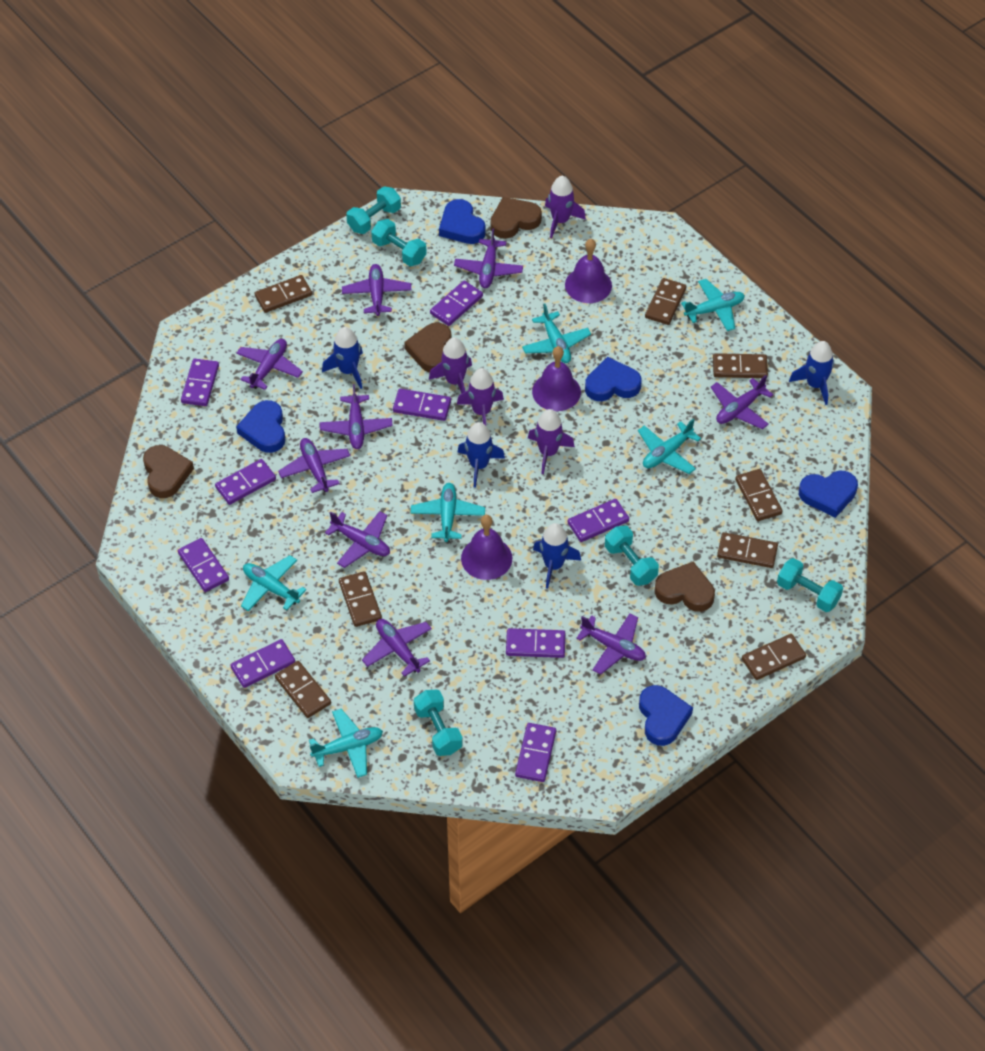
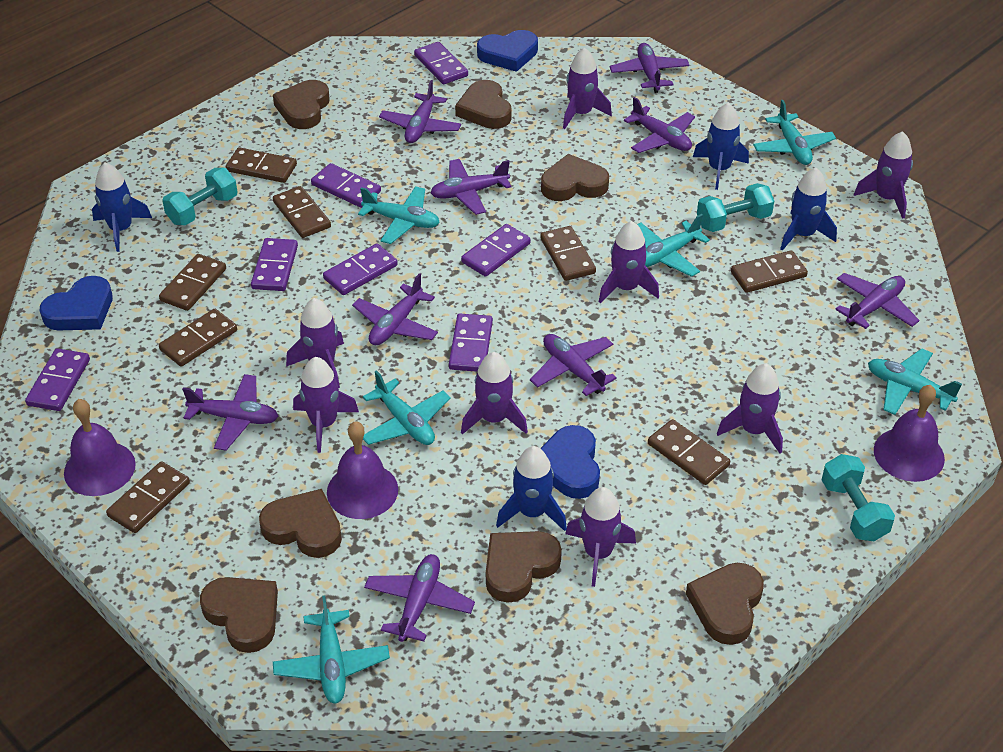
blue heart: [236,400,285,453] [439,199,486,244] [585,357,642,401] [639,685,693,746] [799,471,858,518] = 5 -> [40,276,113,331] [477,30,538,72] [541,425,600,499] = 3
brown heart: [143,445,194,498] [404,323,452,372] [491,197,542,239] [654,562,715,612] = 4 -> [200,577,278,653] [259,489,342,558] [273,80,330,129] [455,80,512,129] [486,531,562,603] [541,154,609,201] [686,563,764,645] = 7
purple domino: [178,538,229,592] [181,359,219,406] [215,459,276,505] [230,639,295,688] [393,389,451,421] [430,281,483,326] [506,628,565,658] [515,723,556,782] [568,499,629,542] = 9 -> [25,348,90,411] [251,238,298,291] [311,163,381,208] [323,243,398,295] [414,42,468,84] [449,314,493,372] [461,224,531,277] = 7
purple rocket: [429,337,472,394] [457,368,504,426] [528,409,575,474] [545,176,586,238] = 4 -> [286,298,344,388] [293,357,359,453] [461,352,528,435] [563,47,612,129] [565,487,636,587] [599,221,659,303] [717,364,783,454] [854,131,913,219] = 8
turquoise dumbbell: [346,186,401,234] [371,219,427,266] [414,690,463,756] [605,526,659,586] [777,558,843,612] = 5 -> [162,168,237,225] [697,183,774,232] [822,454,895,541] = 3

